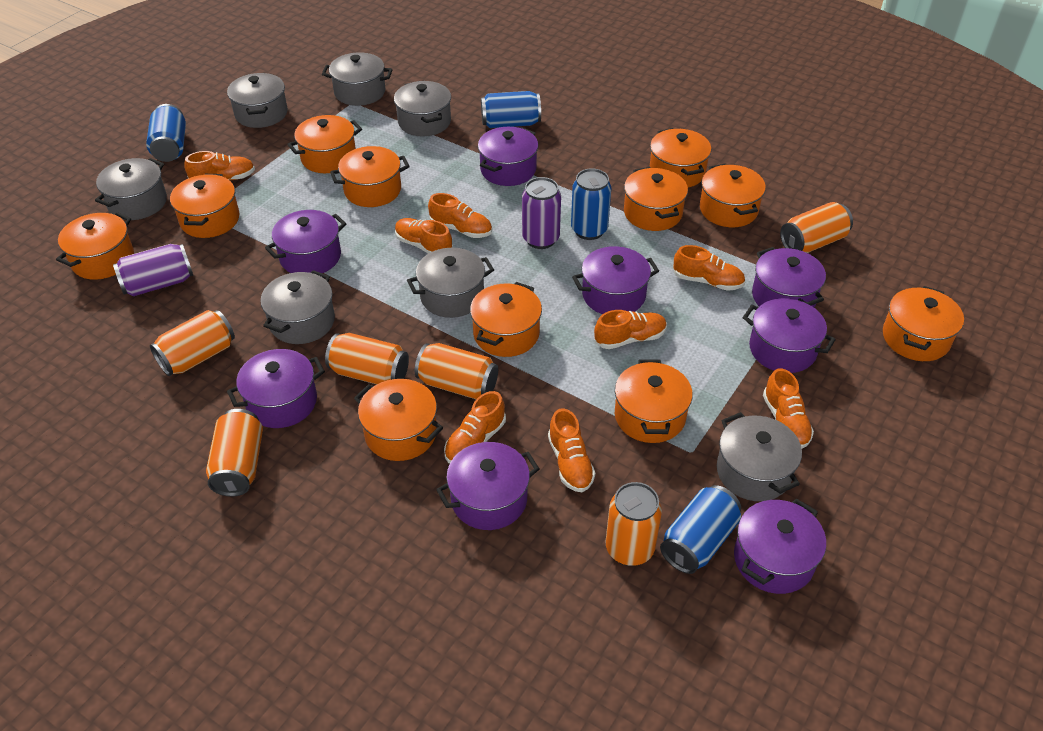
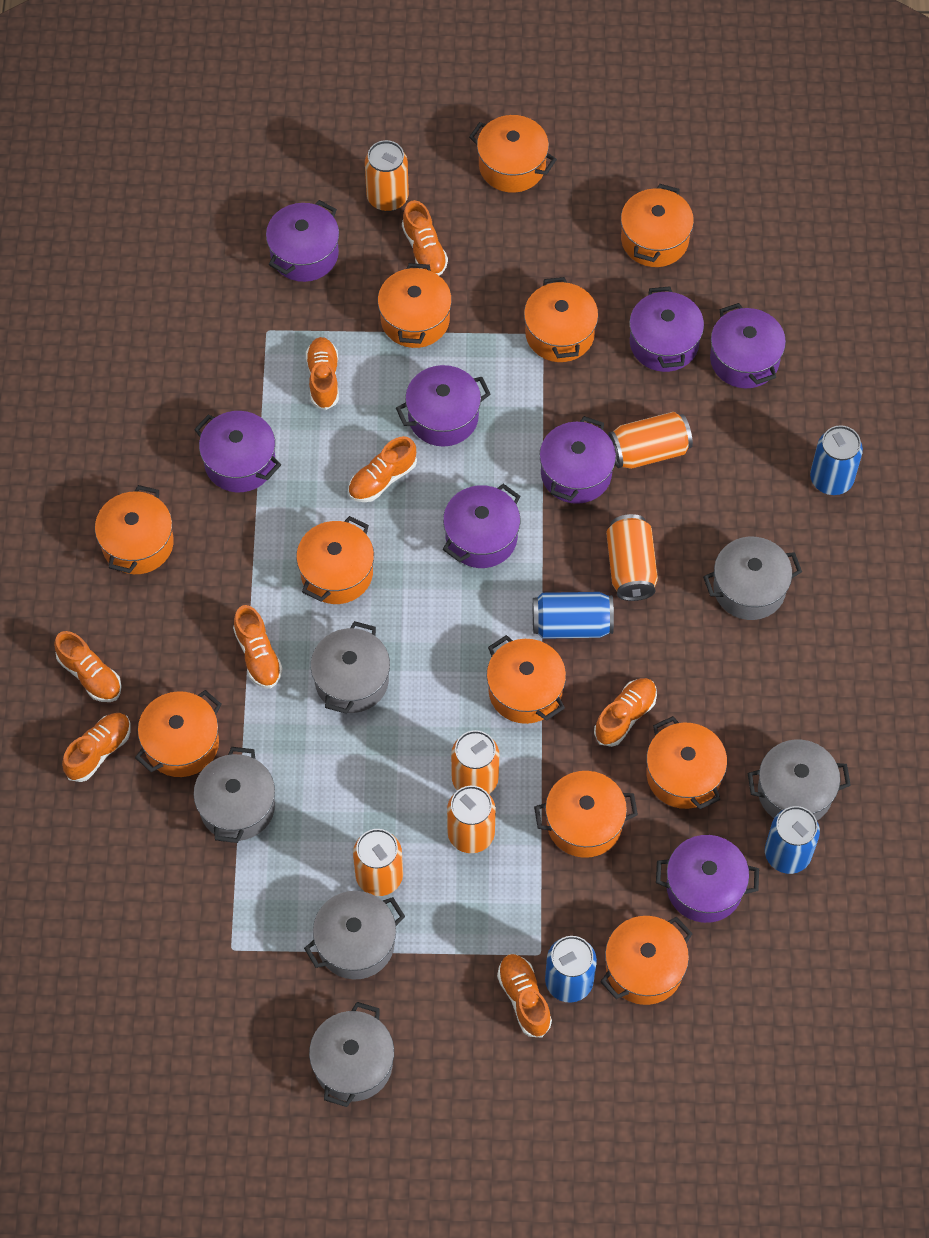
grey pot: [95,158,167,220] [227,73,288,128] [261,270,335,344] [322,53,393,106] [394,81,451,137] [407,248,494,318] [717,412,802,501] = 7 -> [194,747,275,843] [304,891,405,980] [309,1002,394,1107] [311,621,390,714] [703,537,802,620] [748,740,851,820] = 6
purple can: [113,244,193,296] [522,177,561,249] = 2 -> none = 0

